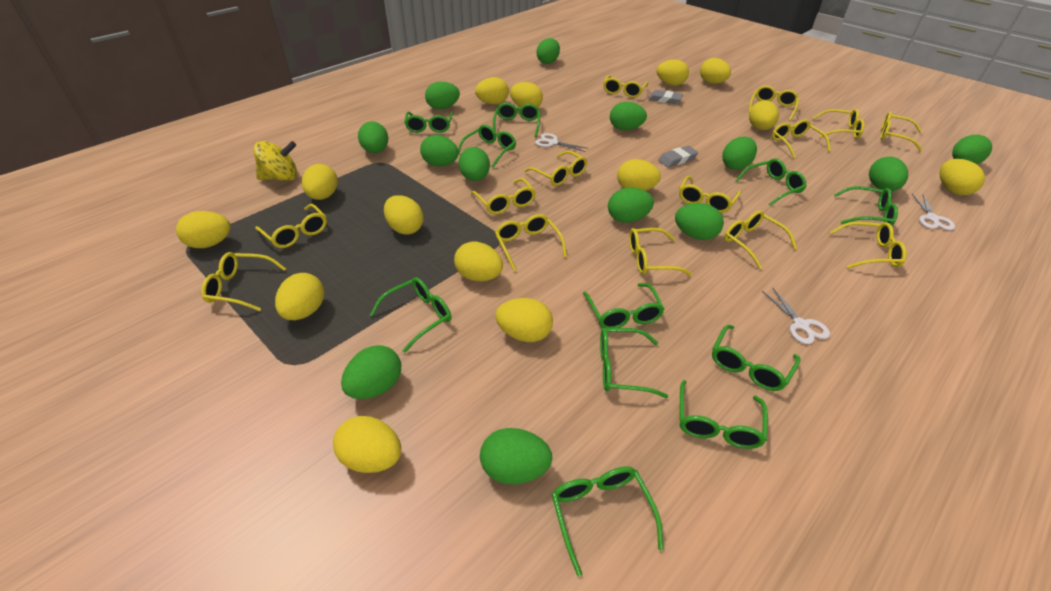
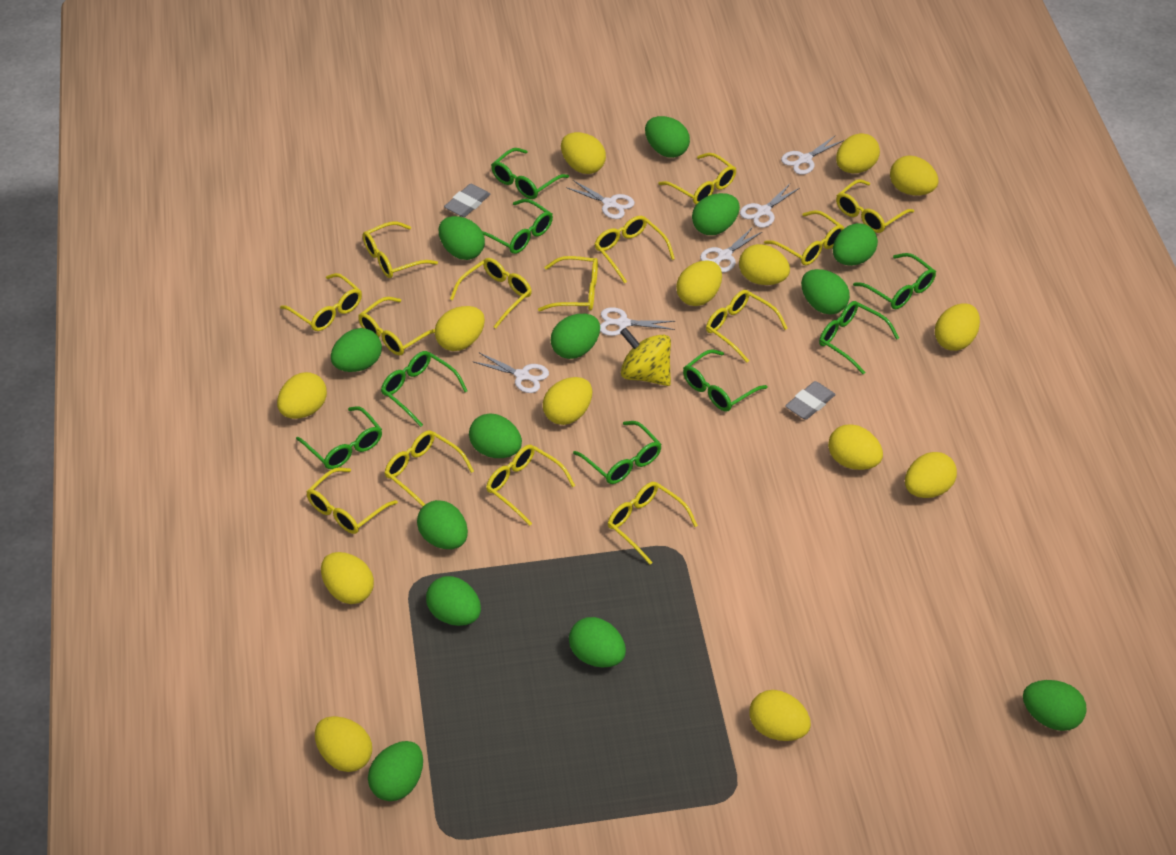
green glasses: [370,277,451,353] [404,112,453,133] [458,125,516,168] [493,103,540,137] [552,466,663,577] [583,283,664,328] [600,328,668,398] [680,380,768,449] [712,325,800,391] [735,159,807,206] [834,186,898,226] = 11 -> [296,406,382,469] [381,351,467,427] [482,199,553,254] [491,148,569,199] [573,421,662,484] [683,349,768,411] [819,301,899,374] [853,253,936,309] = 8
white scissors: [535,133,589,152] [762,288,830,344] [912,194,955,230] = 3 -> [472,353,549,393] [566,180,635,219] [600,307,675,336] [700,227,762,273] [740,184,800,228] [781,135,844,175] = 6

